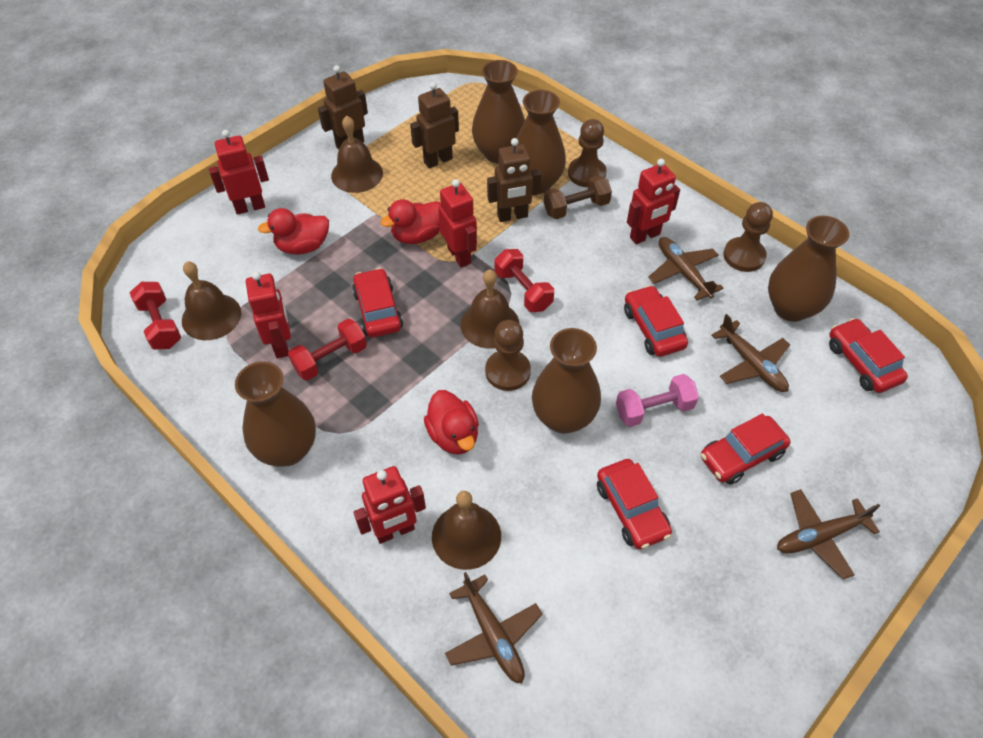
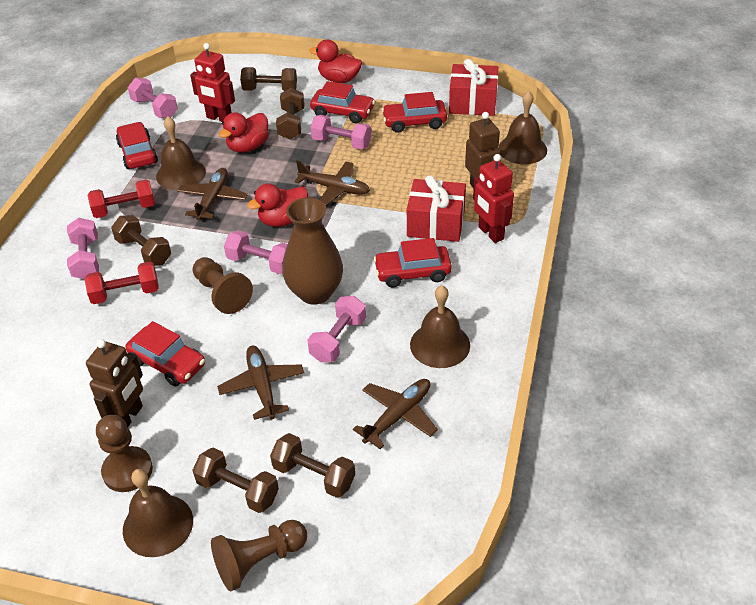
brown dumbbell: [544,175,612,219] = 1 -> [111,215,171,266] [192,448,279,513] [240,67,297,91] [270,433,355,498] [276,88,304,140] = 5
brown robot: [318,65,368,150] [410,82,459,168] [487,138,541,222] = 3 -> [86,339,143,428] [465,112,501,189] = 2
brown vase: [235,361,316,467] [472,60,525,163] [516,90,566,194] [532,328,601,434] [768,216,850,322] = 5 -> [282,197,343,305] = 1
pink dumbbell: [616,374,699,427] = 1 -> [67,218,99,279] [128,77,178,118] [224,230,288,274] [307,296,366,362] [310,115,371,150] = 5
red dumbbell: [130,282,181,349] [288,319,367,381] [494,249,554,312] = 3 -> [85,262,159,304] [87,179,155,218] = 2
red gift: none = 0 -> [407,175,466,242] [449,59,498,116] = 2
red robot: [209,130,269,215] [246,271,291,358] [354,466,426,544] [438,179,477,268] [627,159,680,244] = 5 -> [190,43,235,122] [473,154,514,243] = 2

